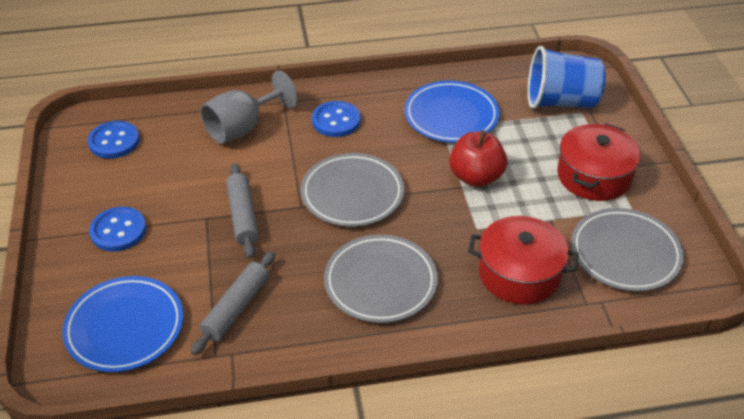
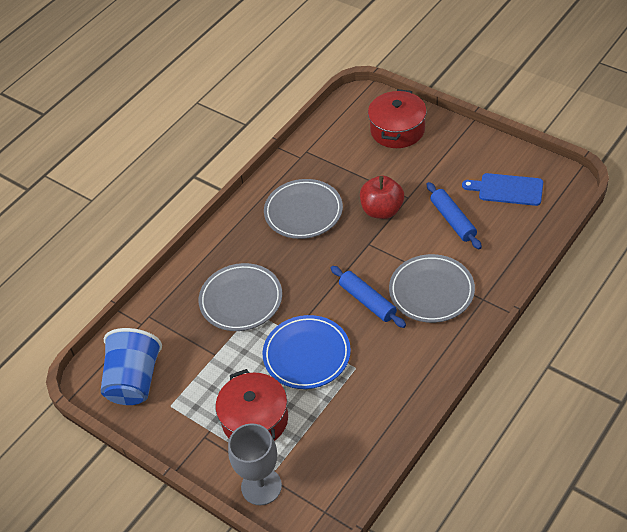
blue button: [88,121,140,159] [89,207,147,252] [312,101,361,137] = 3 -> none = 0
blue cutting board: none = 0 -> [462,173,543,206] = 1
blue plate: [62,276,184,372] [405,81,500,143] = 2 -> [263,315,351,389] = 1
blue rolling pin: none = 0 -> [331,266,406,328] [427,182,482,249] = 2
grey rolling pin: [191,251,275,355] [226,163,259,258] = 2 -> none = 0

